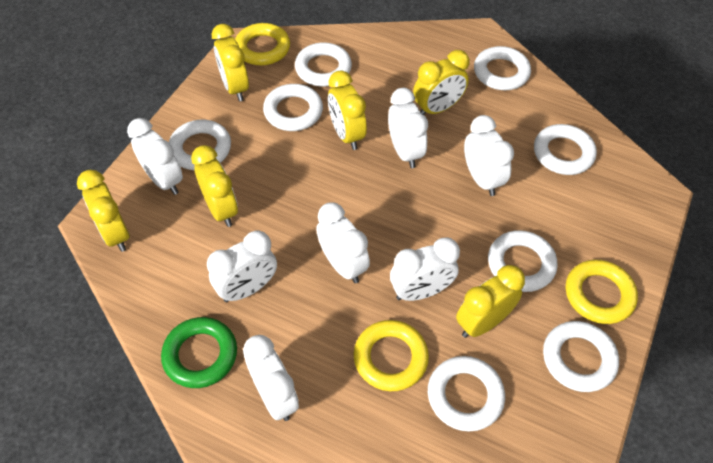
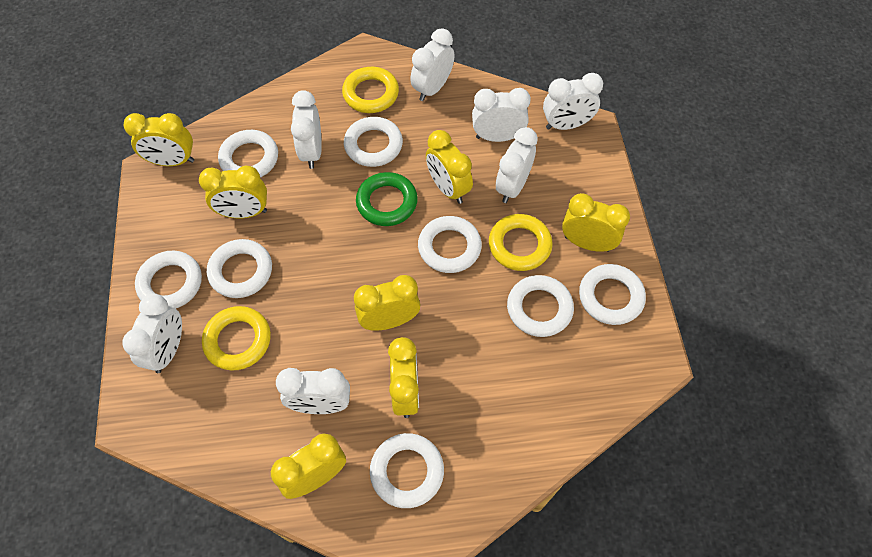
yellow clock: [77,170,130,252] [191,145,238,227] [212,24,249,101] [328,71,367,150] [413,50,469,115] [456,265,525,338] = 6 -> [124,113,194,166] [199,166,267,218] [271,434,346,499] [354,275,420,331] [388,337,419,418] [426,130,473,204] [562,193,630,252] = 7

